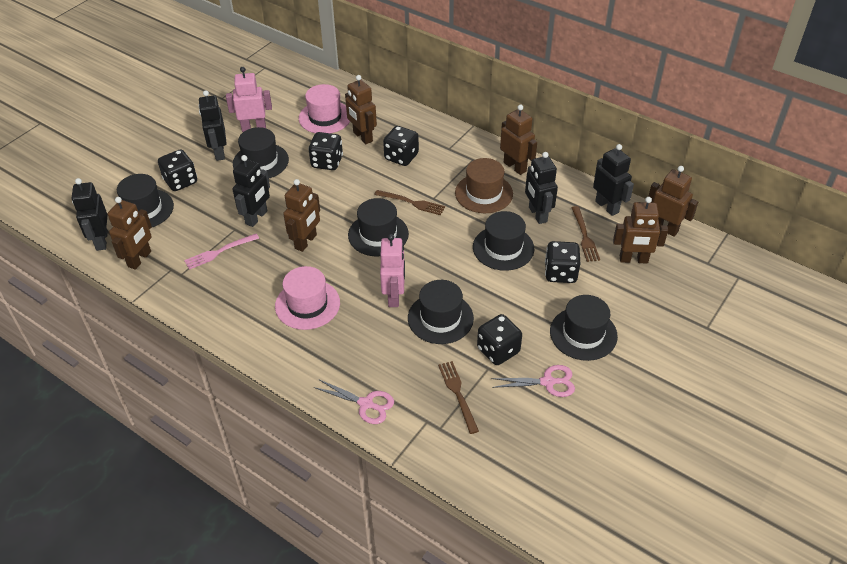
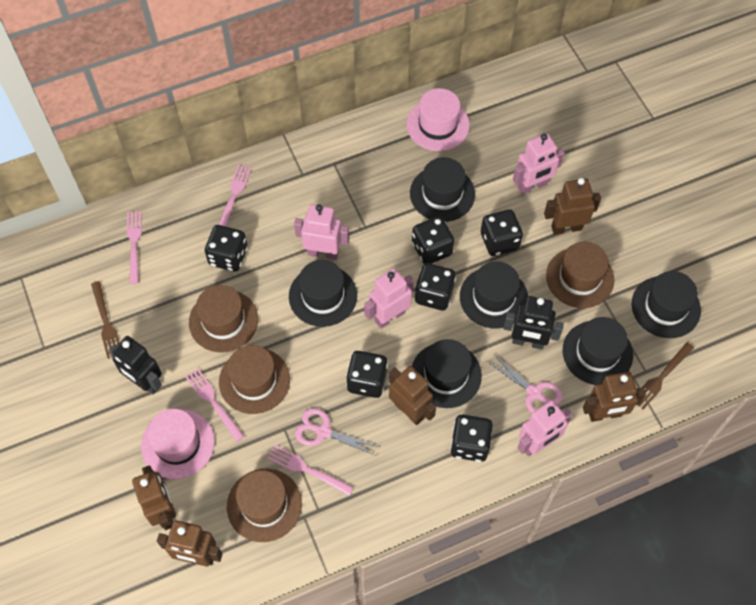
black dice: [158,149,197,191] [308,132,343,170] [383,126,419,166] [477,314,522,365] [545,241,580,283] = 5 -> [205,225,248,272] [346,351,388,398] [412,216,454,264] [415,263,456,311] [450,415,493,462] [481,209,523,256] = 6
black robot: [72,178,108,251] [199,90,227,161] [232,155,270,227] [525,152,558,224] [593,144,634,216] = 5 -> [109,336,162,395] [503,296,564,350] = 2
brown fork: [374,190,445,215] [438,361,479,434] [571,206,600,262] = 3 -> [91,281,120,359] [638,342,694,409] = 2
brown hat: [455,158,513,213] = 1 -> [189,285,258,353] [219,345,290,414] [227,469,302,542] [546,242,614,308] = 4
brown robot: [108,197,152,270] [283,179,320,252] [345,75,377,144] [500,105,537,175] [613,197,668,264] [648,166,698,237] = 6 -> [132,465,176,530] [157,520,222,566] [389,366,436,425] [544,178,601,235] [583,372,646,422] = 5
pink fork: [184,233,259,270] = 1 -> [127,211,142,284] [185,368,244,442] [219,164,252,227] [267,445,354,496] = 4
pink robot: [226,67,272,132] [380,234,405,307] = 2 -> [294,204,349,260] [364,268,414,329] [513,133,565,195] [517,400,573,456] = 4

